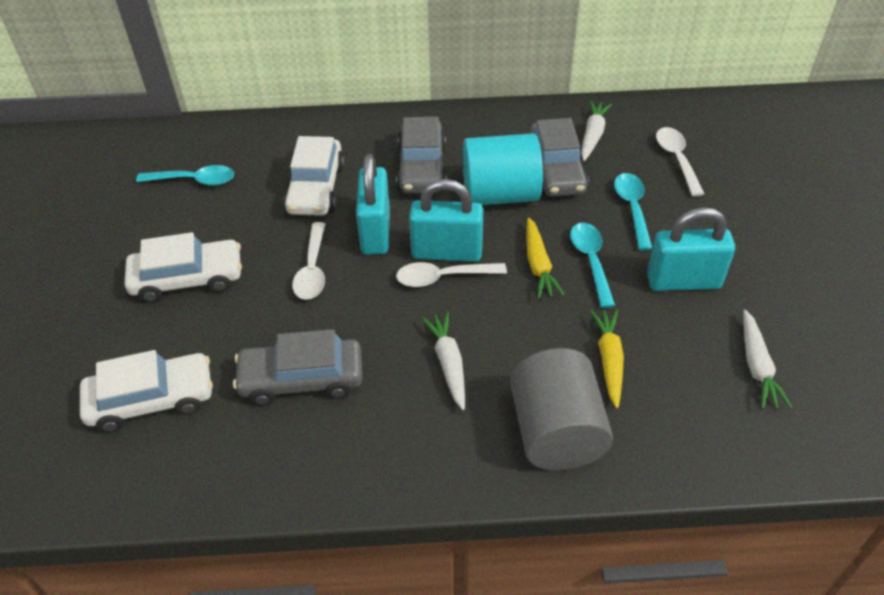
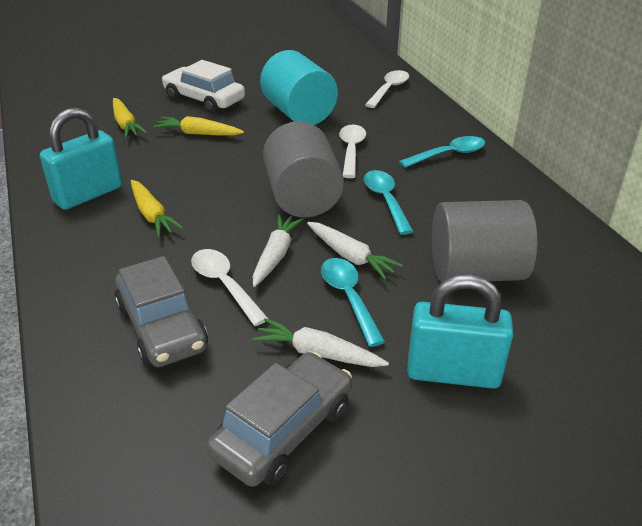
grey car: [233,329,362,406] [396,117,446,194] [530,118,589,197] = 3 -> [114,256,208,367] [207,352,352,487] = 2
grey cylinder: [510,348,613,470] = 1 -> [263,121,344,218] [432,200,538,282] = 2
turquoise padlock: [356,154,390,255] [409,179,483,262] [647,207,735,291] = 3 -> [40,108,122,210] [407,274,513,389] = 2
white car: [80,350,213,433] [124,232,242,303] [284,136,345,216] = 3 -> [162,60,245,113] = 1
yellow carrot: [527,218,565,299] [590,309,624,408] = 2 -> [113,98,147,138] [131,180,184,237] [153,116,244,136] = 3

